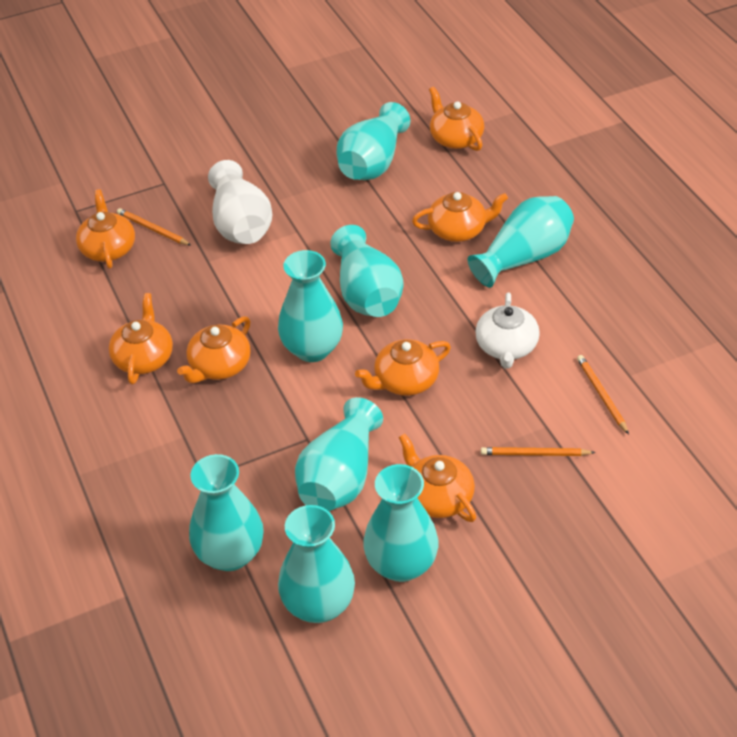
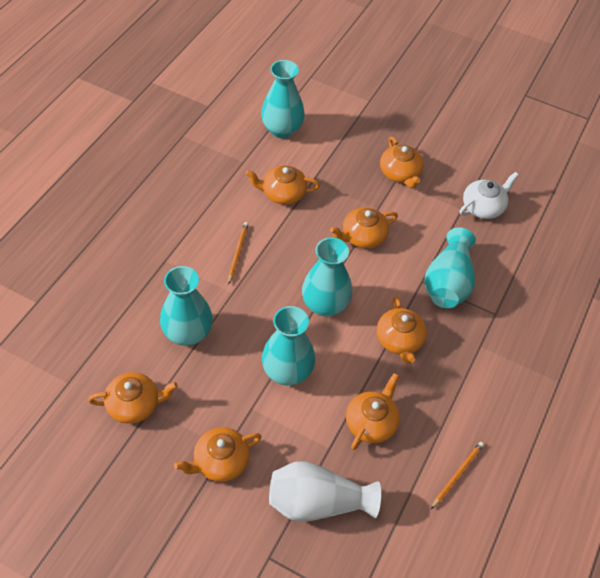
orange pencil: [117,208,191,246] [481,447,595,456] [577,355,629,434] = 3 -> [228,222,249,284] [431,442,484,509] = 2
turquoise vase: [189,454,264,571] [278,250,343,362] [278,505,355,623] [295,397,383,511] [330,225,404,317] [337,102,410,180] [363,464,439,582] [468,196,574,287] = 8 -> [160,266,213,346] [261,60,305,138] [262,306,315,385] [302,237,352,317] [425,227,476,308] = 5

